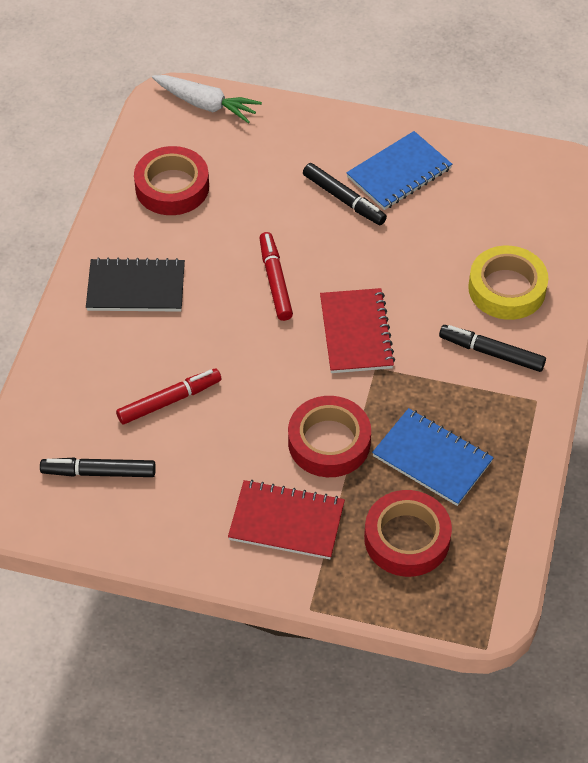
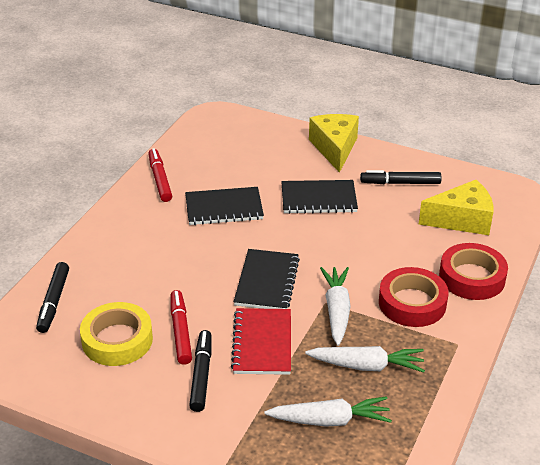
black notebook: [86,257,185,312] = 1 -> [185,187,264,225] [234,249,300,309] [281,180,358,214] = 3
blue notebook: [346,131,452,210] [372,408,494,506] = 2 -> none = 0
red notebook: [228,480,345,559] [320,288,395,373] = 2 -> [231,308,291,375] = 1
red tape: [134,146,209,215] [288,396,371,477] [364,490,452,577] = 3 -> [379,267,448,327] [439,243,508,300] = 2
white carrot: [152,75,262,124] = 1 -> [265,396,392,427] [305,346,425,373] [320,267,350,346] = 3
yellow cheese: none = 0 -> [309,114,359,173] [419,180,493,235] = 2

